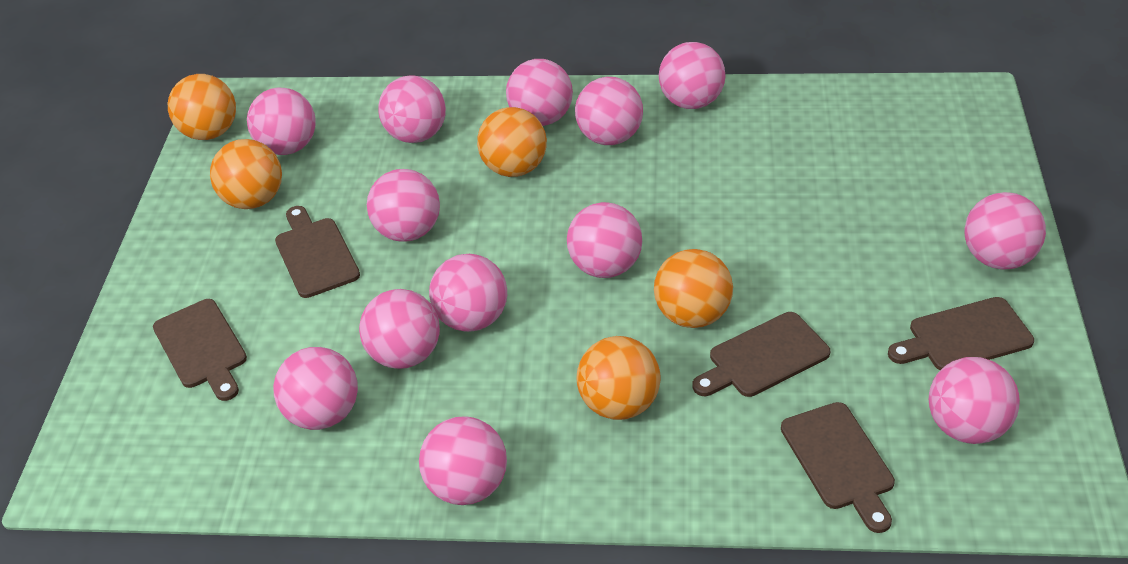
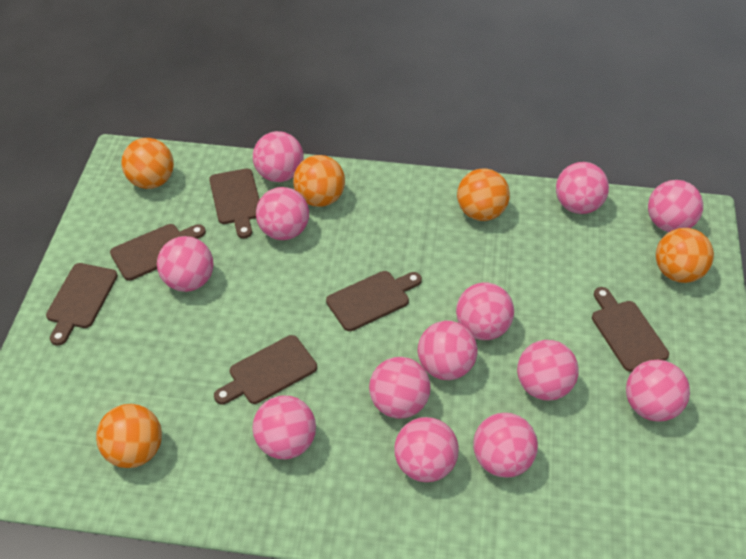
brown cutting board: [153,299,247,401] [275,206,360,298] [692,312,830,397] [781,402,895,533] [888,297,1034,370] = 5 -> [46,263,118,346] [110,224,206,281] [209,169,260,238] [214,335,317,404] [326,271,422,331] [592,287,669,372] = 6

